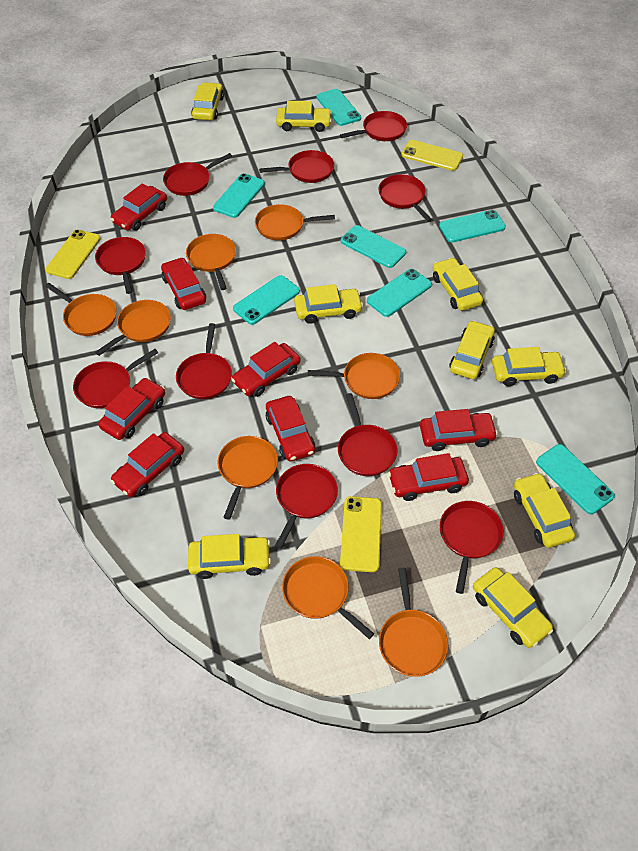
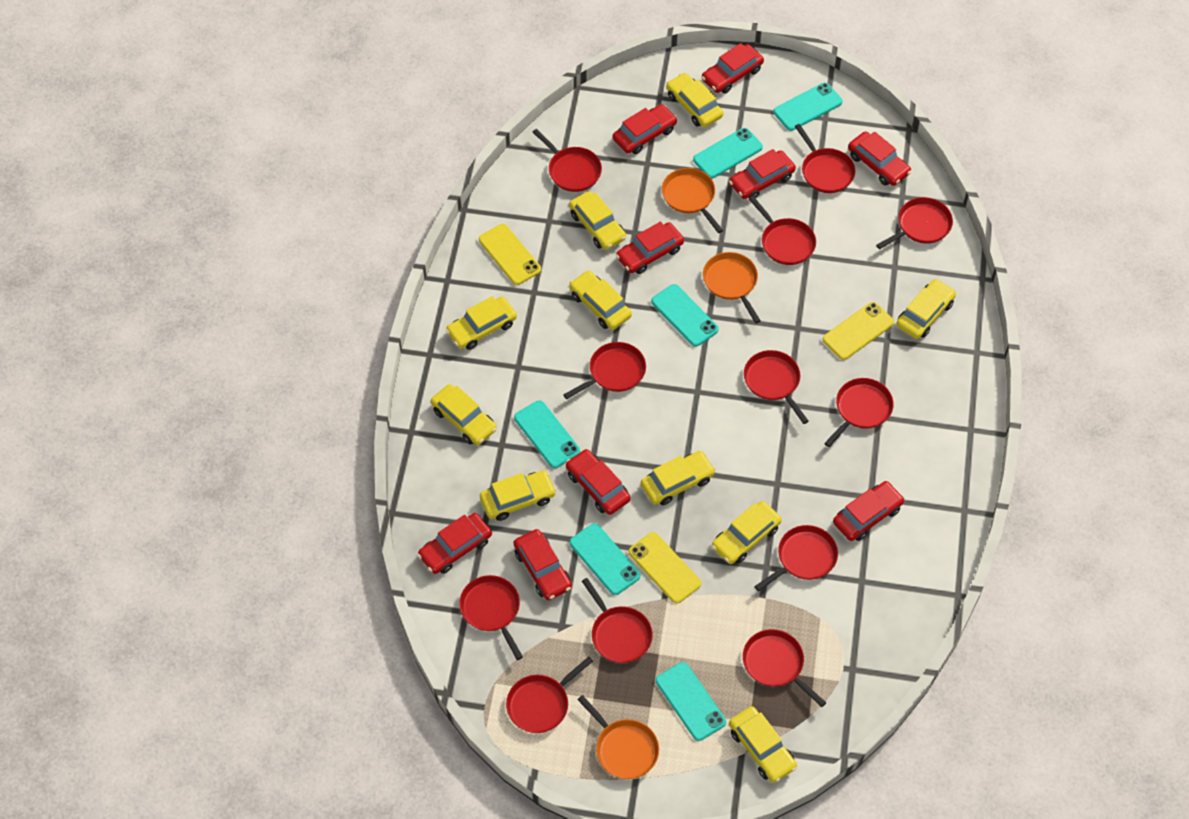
orange pan: [45,283,117,336] [95,300,171,356] [186,234,236,290] [217,436,278,520] [255,204,335,241] [282,556,374,639] [308,353,400,399] [379,568,448,677] = 8 -> [577,695,659,779] [662,168,723,233] [703,252,761,323] = 3
red car: [98,378,165,440] [111,183,167,231] [111,432,184,497] [161,257,206,310] [231,342,301,397] [266,396,315,462] [388,453,469,501] [420,409,498,451] = 8 -> [418,513,492,574] [513,529,572,600] [566,449,631,515] [612,104,677,154] [616,221,684,274] [702,43,764,94] [729,149,796,199] [833,481,905,541] [848,131,911,186] = 9
red pan: [73,349,158,408] [95,237,146,294] [163,153,232,196] [176,323,232,399] [259,150,334,183] [275,464,338,549] [338,393,398,476] [340,111,407,141] [378,174,432,222] [440,501,504,594] = 10 -> [459,575,523,660] [506,656,593,733] [533,129,602,192] [563,342,646,399] [582,578,653,663] [743,629,826,707] [744,350,809,424] [749,196,816,265] [754,525,838,591] [795,124,855,193] [824,378,894,447] [876,197,953,249] = 12
turquoise phone: [213,173,265,218] [233,275,300,325] [316,89,361,126] [341,225,406,268] [367,269,432,317] [439,210,506,242] [536,444,615,514] = 7 -> [514,400,580,468] [570,523,640,595] [651,284,719,347] [656,662,726,741] [693,128,763,178] [773,83,843,131] = 6
yellow car: [188,534,271,579] [191,82,224,120] [276,101,332,132] [294,284,363,324] [433,258,483,311] [449,320,495,379] [473,567,553,648] [492,347,566,386] [514,473,575,548] = 9 -> [431,384,497,445] [446,296,517,350] [480,470,556,521] [569,191,626,250] [569,271,632,330] [641,451,715,505] [666,73,723,127] [712,501,782,564] [729,706,797,783] [896,279,956,339] = 10

